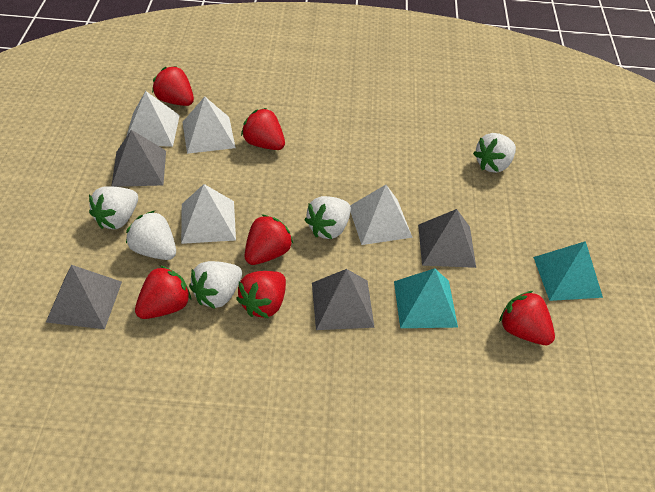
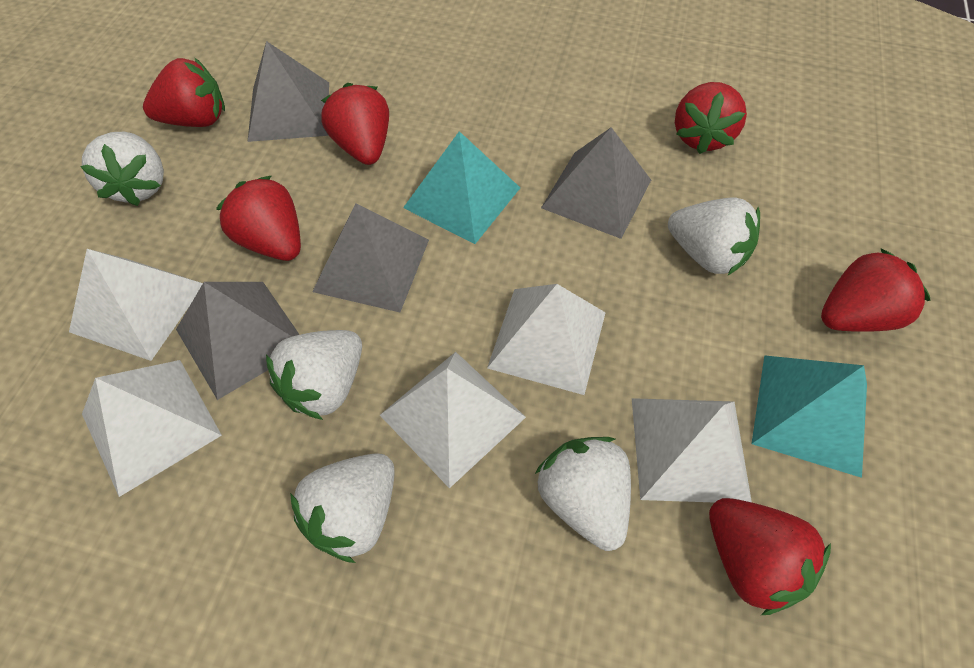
white pyramid: [126,91,180,147] [181,184,236,244] [182,97,236,154] [350,185,413,245] = 4 -> [69,249,203,361] [82,360,222,497] [380,352,526,488] [487,284,606,395] [632,398,752,503] = 5

